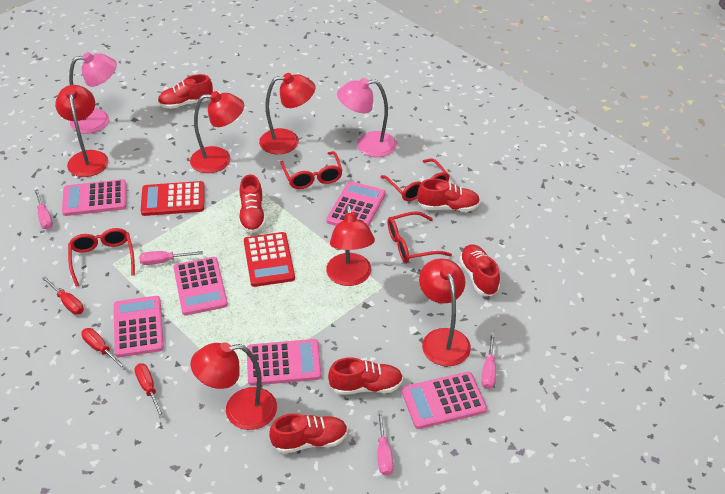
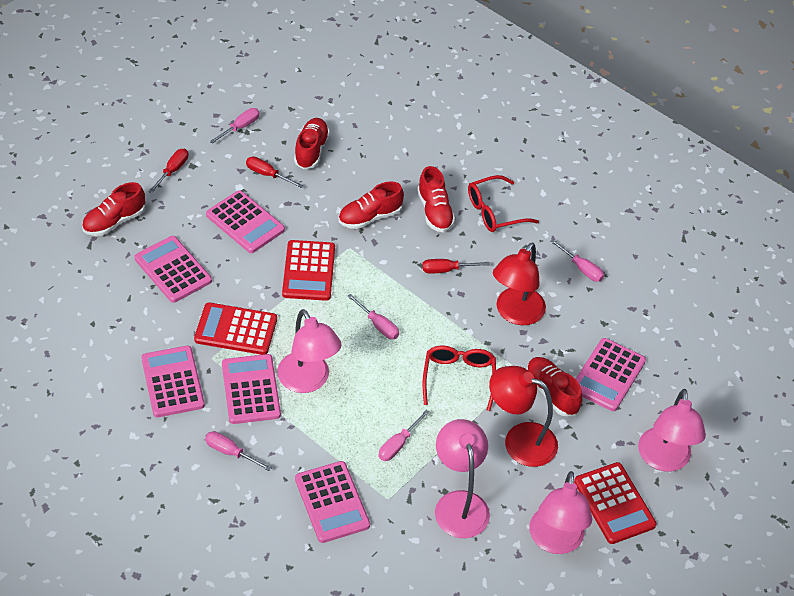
pink lamp: [69,52,117,134] [337,78,397,157] = 2 -> [277,309,342,393] [435,419,490,538] [529,471,592,554] [638,389,706,472] = 4
pink screwdriver: [34,189,53,230] [139,251,203,265] [378,410,393,476] [481,333,496,389] = 4 -> [205,431,272,471] [210,108,260,144] [347,294,399,339] [378,410,429,461] [550,239,604,282] = 5
red calculator: [141,181,205,216] [244,232,295,287] = 2 -> [194,303,277,355] [282,240,335,301] [574,462,656,544] = 3
red glasses: [68,228,135,287] [280,151,343,189] [381,158,450,201] [387,211,452,263] = 4 -> [423,346,496,411] [468,175,539,232] = 2
red lamp: [55,85,108,177] [190,91,244,173] [191,342,277,430] [259,73,315,154] [326,205,375,286] [419,258,471,366] = 6 -> [489,366,558,467] [493,243,546,325] = 2
red shoe: [158,74,213,109] [239,174,266,233] [269,413,348,454] [328,357,403,395] [417,179,480,212] [459,244,500,296] = 6 -> [82,182,145,236] [294,118,330,169] [339,181,404,229] [417,166,455,232] [527,357,582,416] = 5

